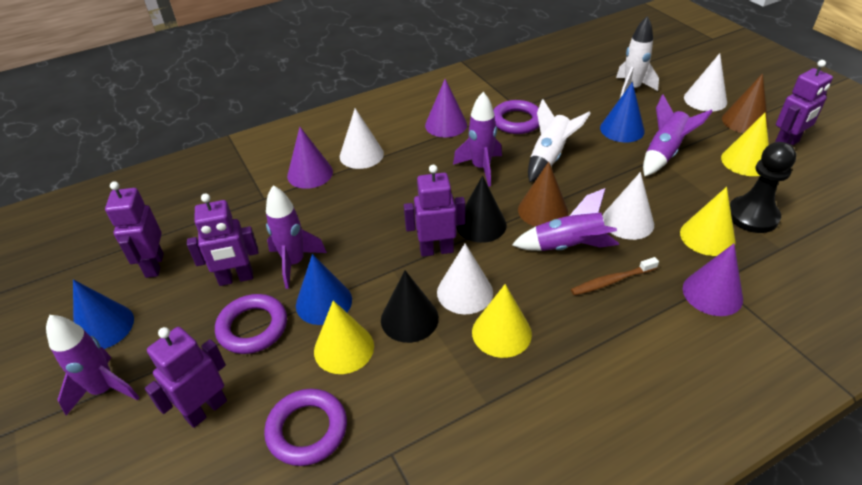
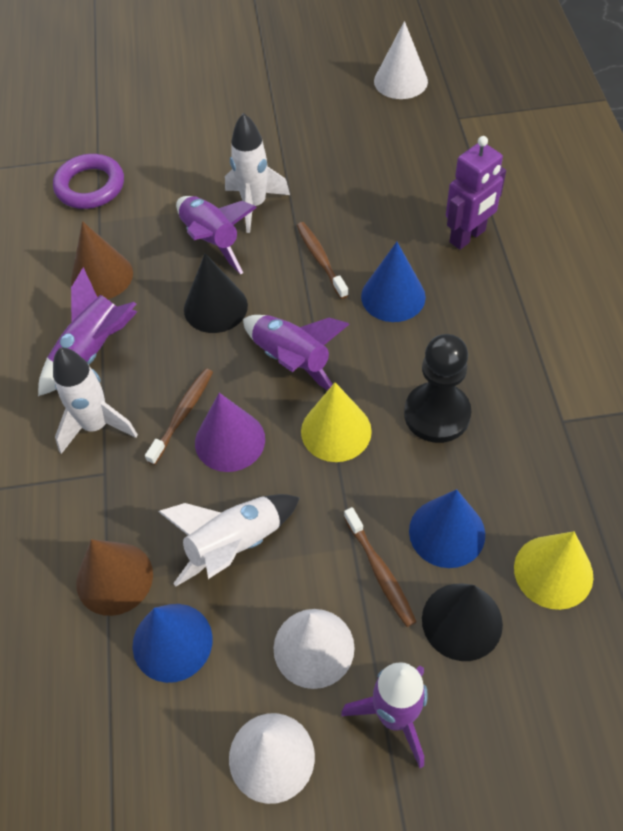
brown toothbrush: [571,257,659,296] = 1 -> [145,368,213,465] [297,222,349,299] [344,507,417,627] = 3
purple cone: [287,127,333,189] [425,79,467,138] [683,244,743,316] = 3 -> [195,393,265,472] = 1
purple ring: [215,294,287,354] [264,389,347,466] [493,100,539,134] = 3 -> [53,154,124,209] = 1
purple robot: [105,181,164,278] [145,327,227,428] [187,193,259,286] [404,165,465,257] [775,60,833,145] = 5 -> [446,136,506,250] = 1
purple rocket: [46,315,140,416] [266,185,327,289] [453,92,502,187] [512,188,619,251] [643,95,713,177] = 5 -> [38,267,137,396] [176,196,257,275] [243,315,349,391] [341,662,428,768] = 4
white cone: [340,108,384,169] [437,243,493,314] [602,172,654,240] [684,53,727,111] = 4 -> [229,713,315,804] [274,609,355,689] [374,21,428,99] = 3
white rocket: [528,99,591,182] [616,16,659,98] = 2 -> [53,347,138,454] [158,494,300,587] [225,113,290,233] = 3
yellow cone: [314,300,374,374] [472,284,532,358] [680,187,736,256] [721,113,769,176] = 4 -> [301,382,372,462] [514,531,593,610] = 2

